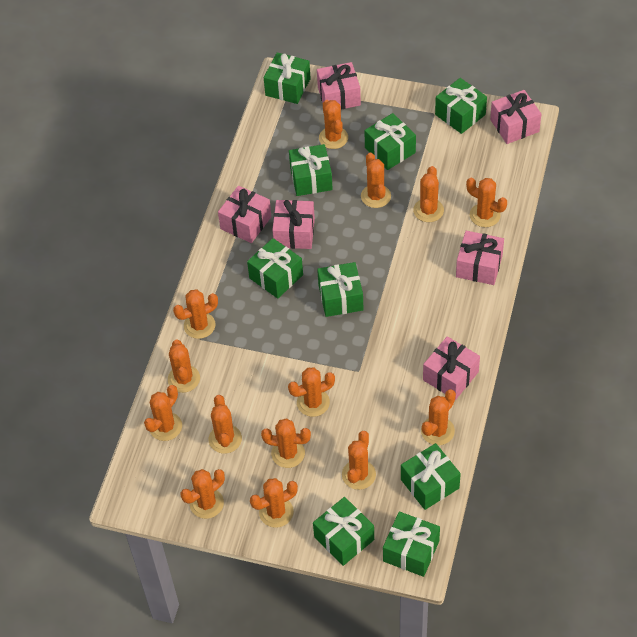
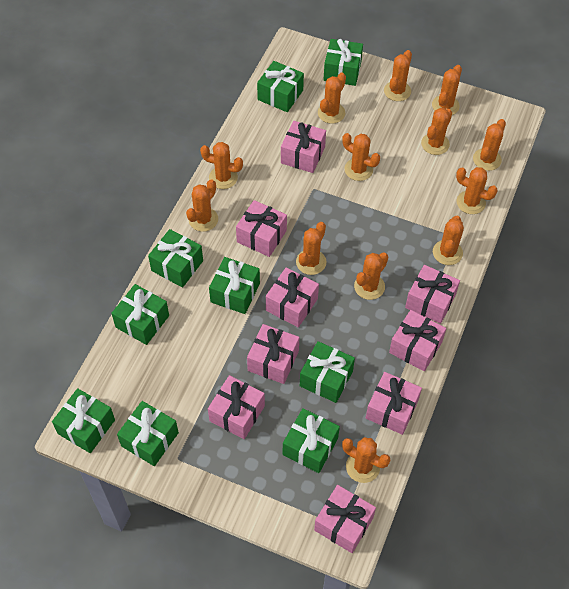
orange cactus: [144,385,182,441] [168,339,200,393] [173,289,218,339] [181,469,225,519] [209,395,242,454] [250,478,298,528] [261,418,311,468] [288,368,335,417] [319,100,348,149] [342,431,376,490] [361,152,391,208] [413,166,444,222] [421,390,456,445] [466,178,507,227] = 14 -> [186,179,218,232] [200,142,243,189] [296,222,327,275] [318,73,346,124] [342,133,380,181] [342,437,390,483] [354,252,388,300] [384,50,412,101] [421,108,452,155] [432,65,462,115] [433,216,464,265] [456,167,498,214] [473,119,506,171] = 13
pink gift: [218,186,272,243] [272,200,315,249] [317,62,361,110] [423,336,480,400] [456,231,504,285] [490,90,541,144] = 6 -> [208,375,265,439] [236,200,287,257] [247,324,299,384] [266,267,319,328] [281,121,326,173] [314,485,376,553] [366,372,422,435] [389,310,446,371] [405,265,460,324] = 9

